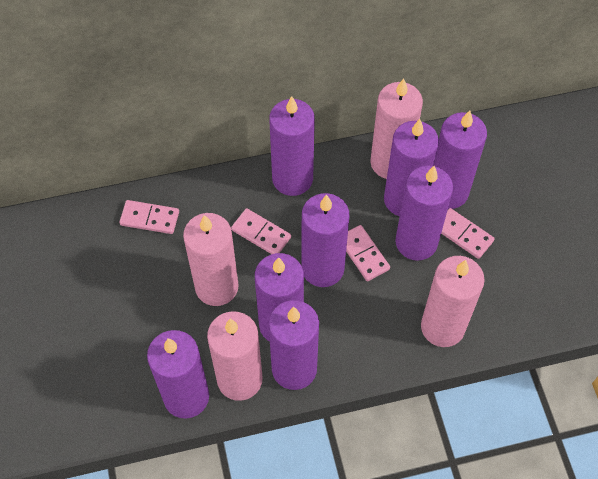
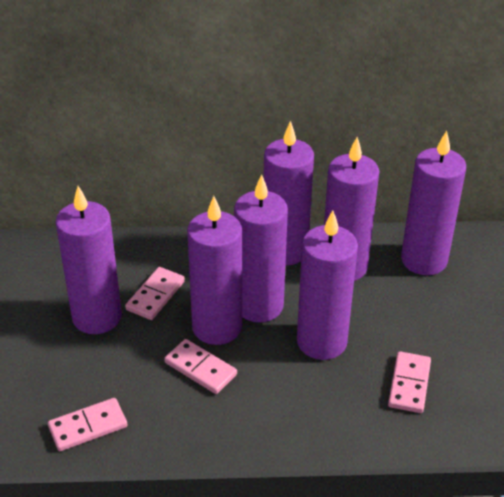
pink candle: [183,213,239,306] [207,311,263,401] [370,79,423,179] [421,256,485,347] = 4 -> none = 0
purple candle: [147,330,209,419] [255,253,304,342] [269,96,315,196] [269,300,319,390] [301,193,349,287] [384,119,439,216] [395,166,453,261] [434,110,487,209] = 8 -> [56,186,122,334] [187,196,242,345] [234,174,288,322] [264,121,314,266] [297,210,358,360] [324,137,379,281] [401,130,466,275] = 7

